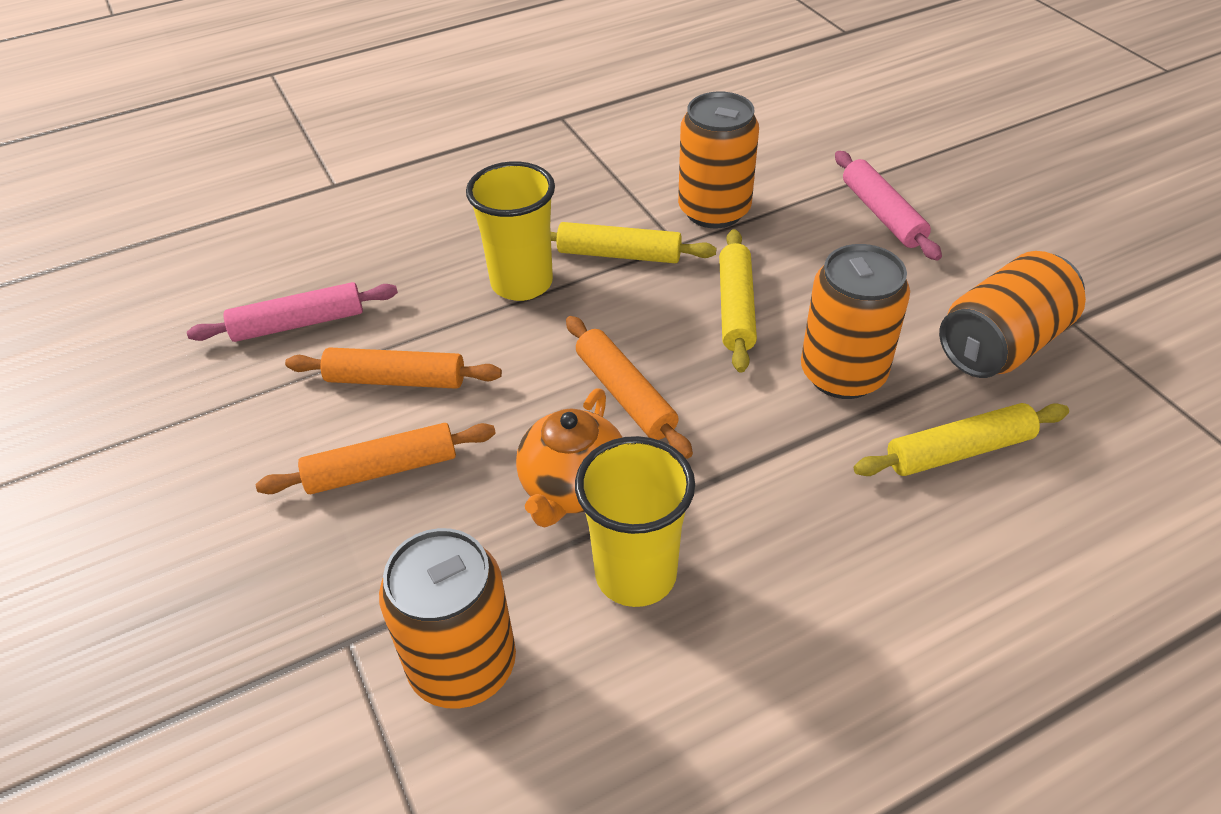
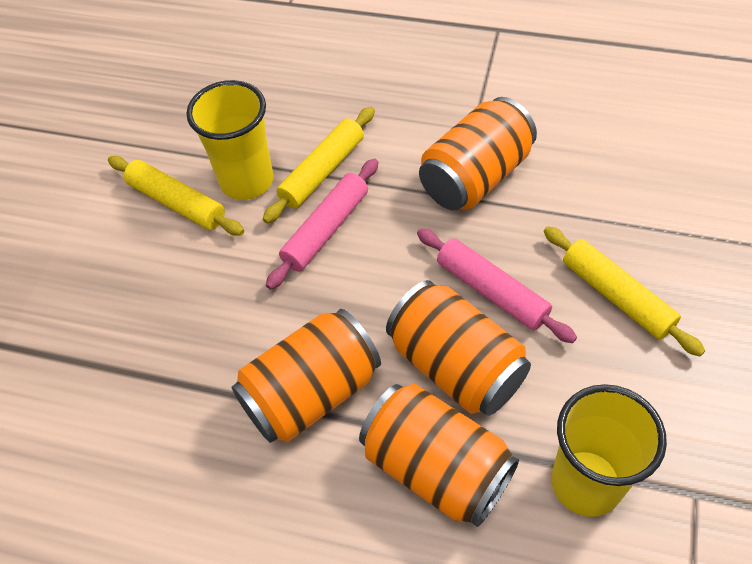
orange rolling pin: [256,423,496,494] [285,347,502,389] [566,316,693,459] = 3 -> none = 0
orange teapot: [516,388,622,528] = 1 -> none = 0

